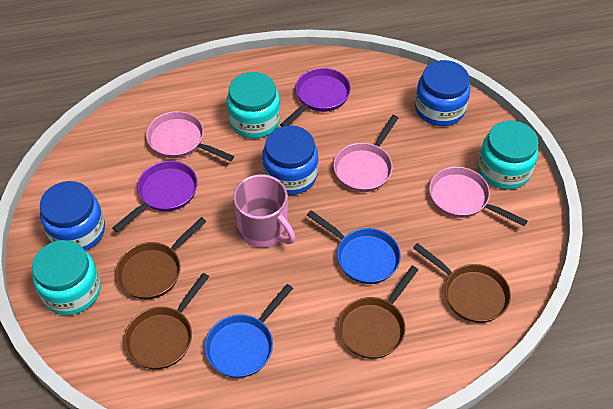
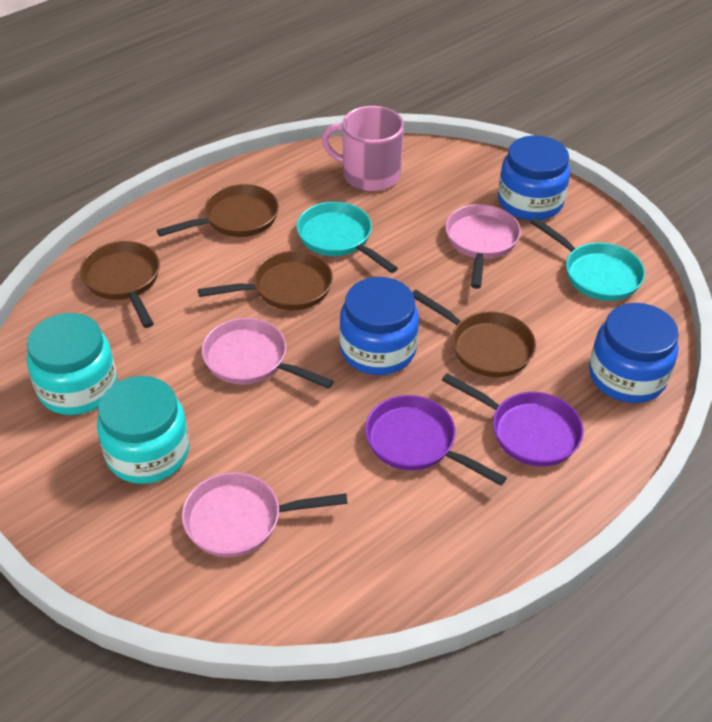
blue pan: [205,284,293,378] [307,210,401,284] = 2 -> none = 0
turquoise jar: [32,240,101,315] [227,72,281,138] [478,120,538,189] = 3 -> [27,313,117,415] [97,376,189,484] = 2
turquoise pan: none = 0 -> [297,202,398,273] [530,217,645,301] = 2

